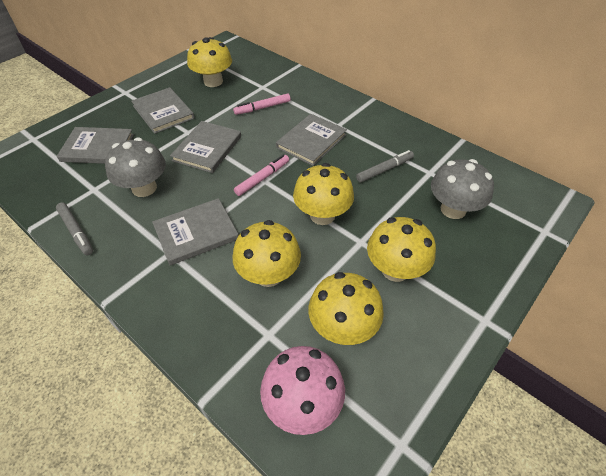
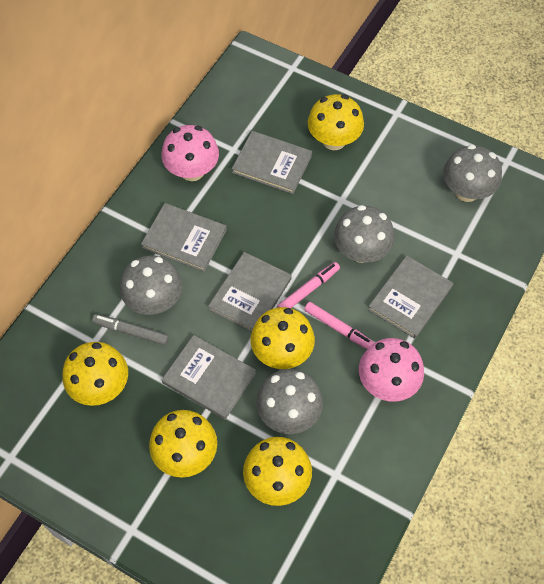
grey marker: [56,203,93,255] [356,150,414,183] = 2 -> [92,314,169,345] = 1
grey mushroom: [105,137,166,197] [431,159,494,219] = 2 -> [120,255,182,315] [256,369,323,434] [334,205,395,263] [443,144,502,202] = 4
pink mushroom: [260,346,345,435] = 1 -> [161,125,219,181] [359,338,424,402] = 2

